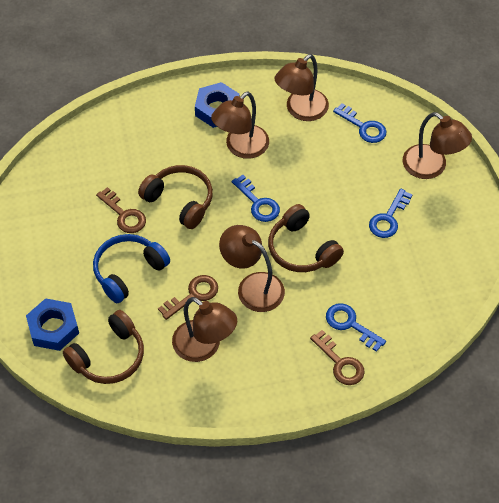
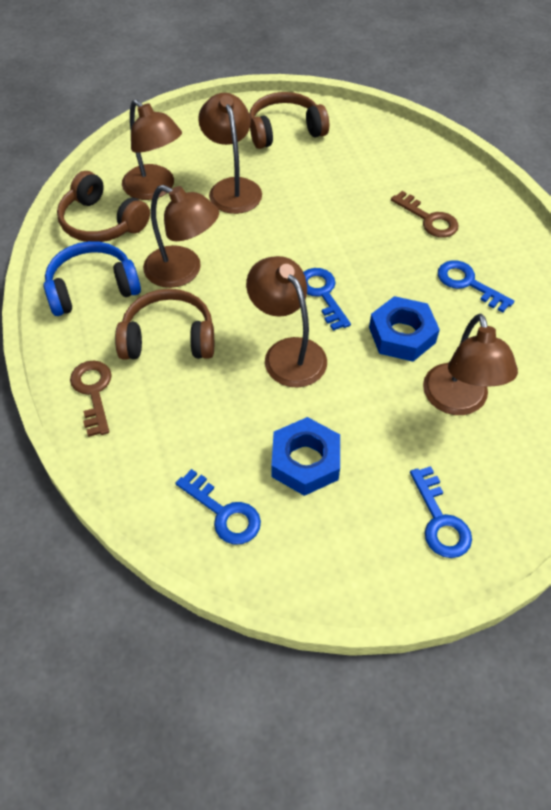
brown key: [96,187,146,233] [158,275,218,320] [310,330,365,385] = 3 -> [70,360,112,437] [391,191,459,238] = 2

